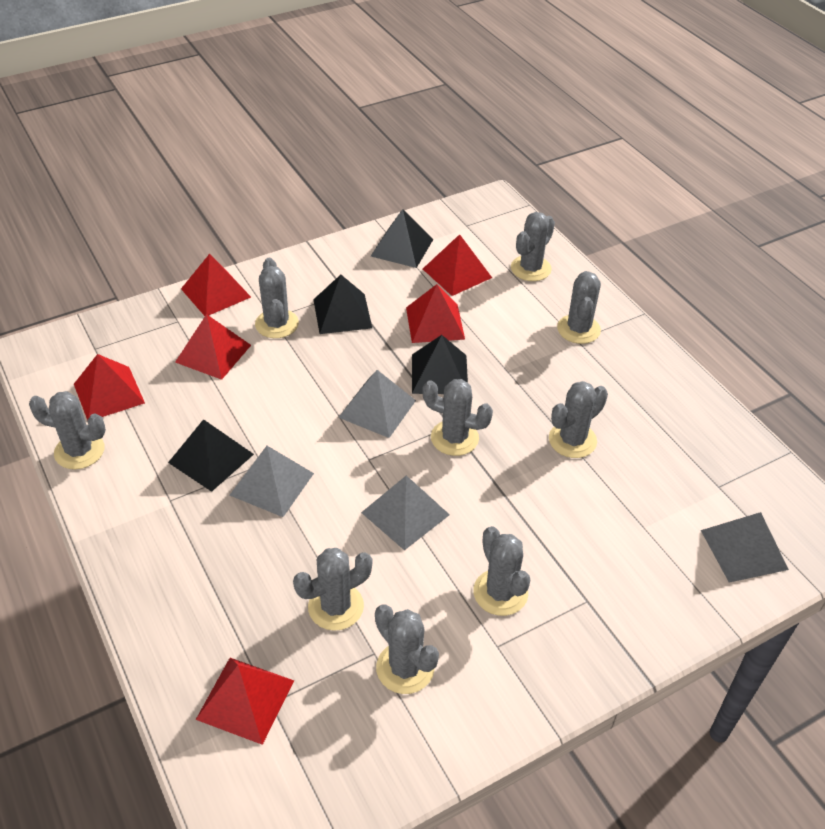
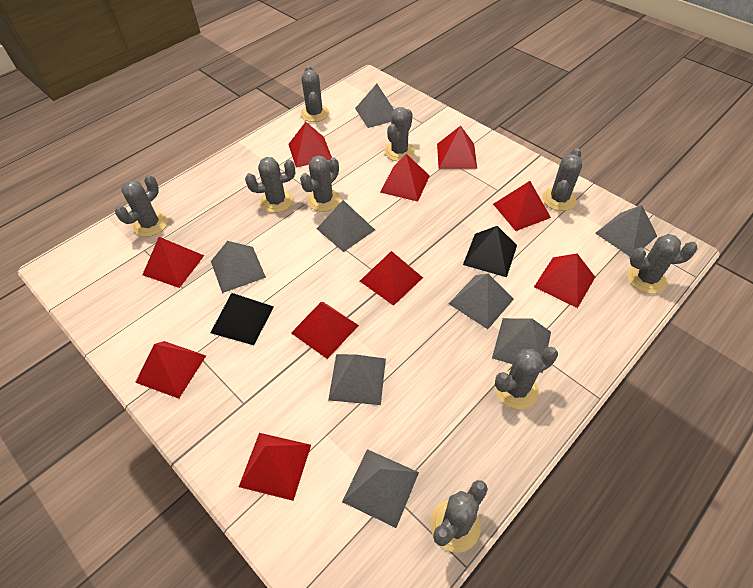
black pyramid: [168,419,254,492] [313,275,372,334] [371,209,433,268] [412,335,468,394] = 4 -> [210,293,274,345] [463,226,517,277] = 2
grey pyramid: [230,446,314,517] [338,370,416,438] [361,475,450,550] [701,512,789,583] = 4 -> [211,241,266,293] [317,200,375,252] [328,354,386,405] [342,449,419,528] [355,84,394,128] [449,274,514,329] [492,318,551,373] [595,205,657,257] = 8
red pyramid: [74,354,145,420] [175,314,251,380] [181,254,251,316] [196,658,294,745] [406,284,465,343] [423,234,492,296] = 6 -> [135,341,206,399] [142,237,204,288] [239,433,311,501] [288,122,332,167] [291,302,359,359] [360,251,423,306] [380,154,430,202] [437,126,477,169] [493,181,551,231] [534,253,595,308] = 10

